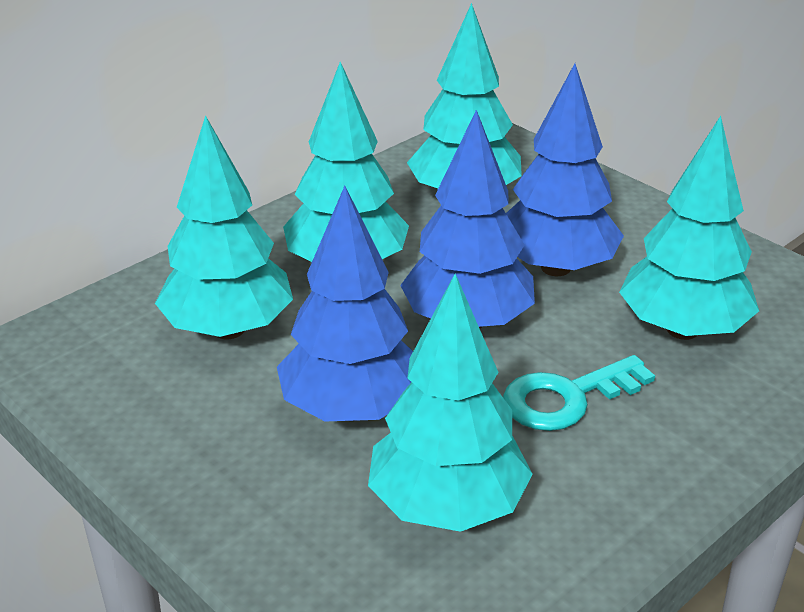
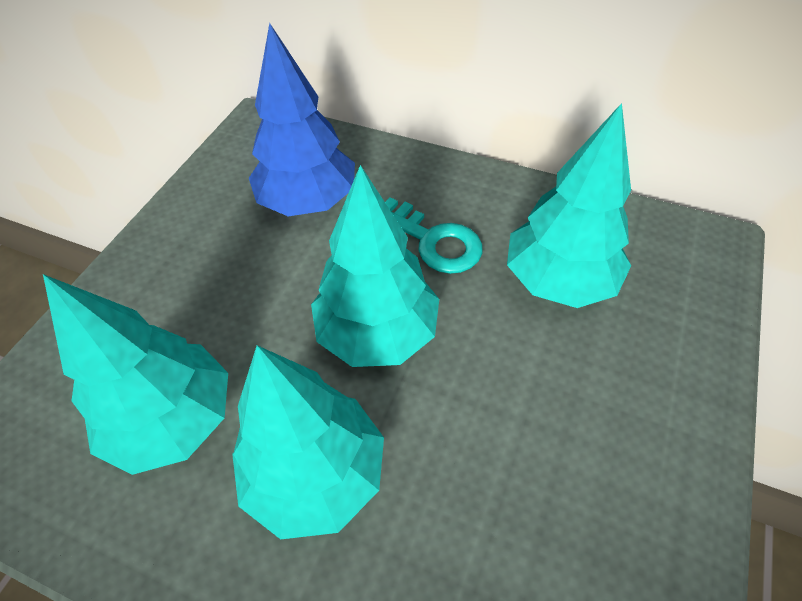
blue tree: [277,186,413,422] [400,110,535,329] [506,63,624,276] = 3 -> [249,23,355,216] = 1
turquoise tree: [155,115,293,339] [283,62,409,262] [368,274,532,532] [407,3,522,188] [619,116,759,340] = 5 -> [43,274,228,475] [232,345,384,539] [311,165,439,367] [507,103,631,308] = 4

